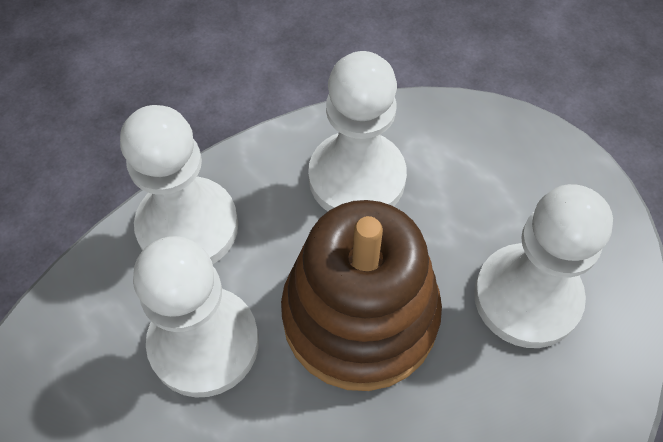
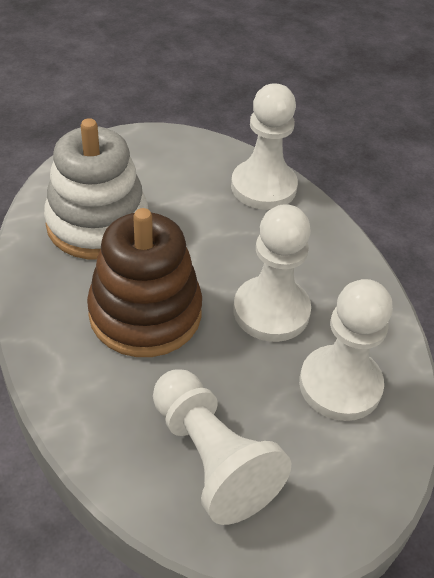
white stacking toy: none = 0 -> [44,118,148,259] = 1

